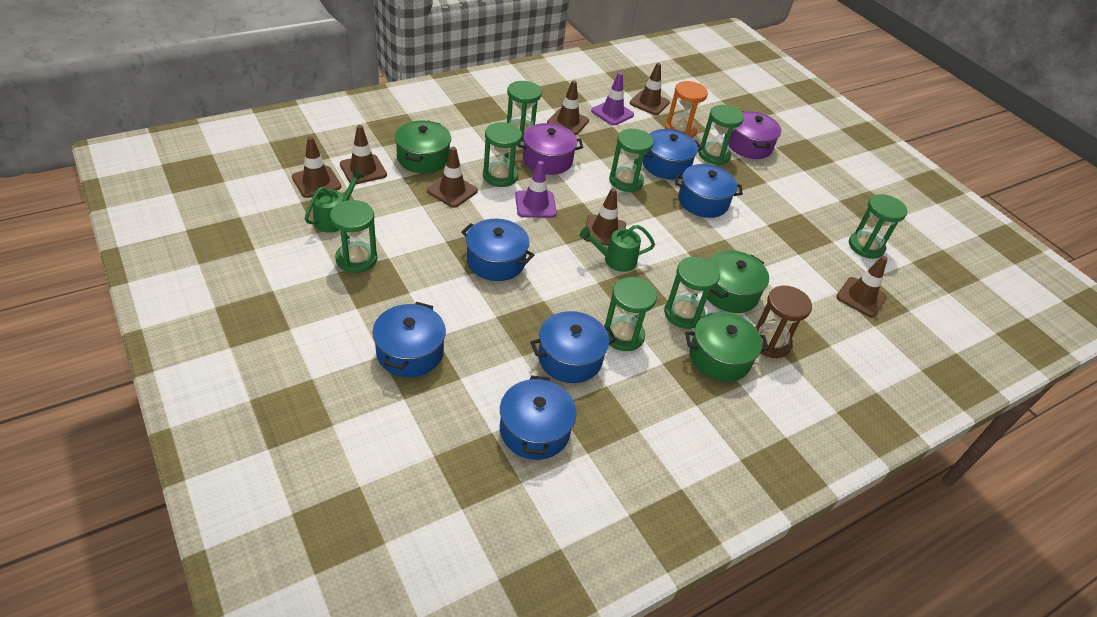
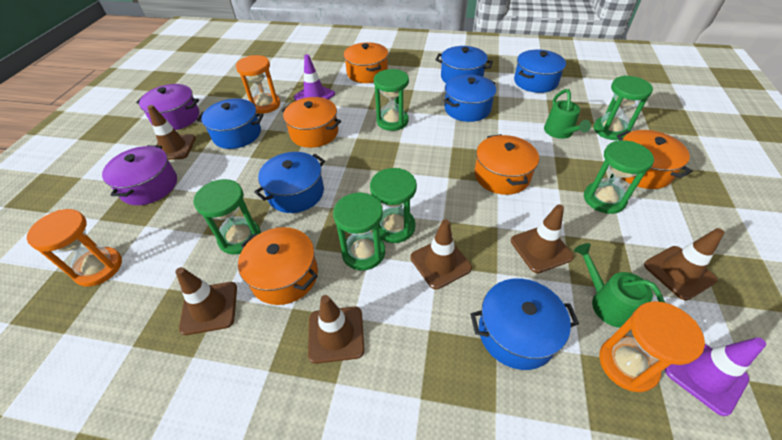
brown hourglass: [755,285,812,358] = 1 -> none = 0
brown traffic cone: [292,136,341,198] [340,125,387,184] [427,147,478,208] [547,80,589,135] [583,188,626,246] [630,63,670,115] [836,256,888,317] = 7 -> [148,105,196,160] [175,267,237,335] [308,295,365,364] [410,219,472,289] [511,204,574,273] [644,228,724,300] = 6
green hourglass: [330,200,377,273] [483,122,522,187] [507,81,542,142] [604,277,657,351] [609,129,653,192] [664,257,720,329] [698,105,744,165] [849,194,907,259] = 8 -> [193,179,261,255] [333,192,385,271] [370,168,417,243] [374,69,409,131] [584,140,654,214] [594,76,653,140] = 6
green pot: [395,120,451,174] [685,312,769,382] [707,250,769,313] = 3 -> none = 0
orange hourglass: [665,81,708,138] = 1 -> [27,209,122,287] [236,55,280,114] [599,301,705,392] = 3
orange pot: none = 0 -> [238,227,318,305] [281,97,341,148] [344,42,388,83] [475,134,539,195] [617,130,692,189] = 5

